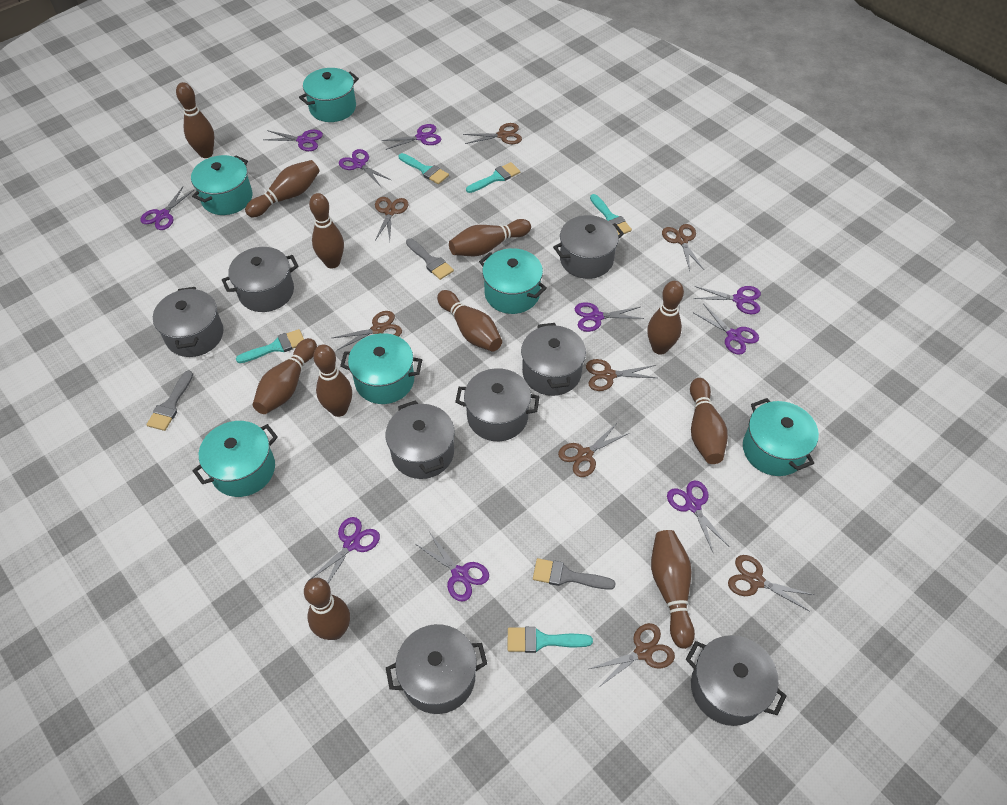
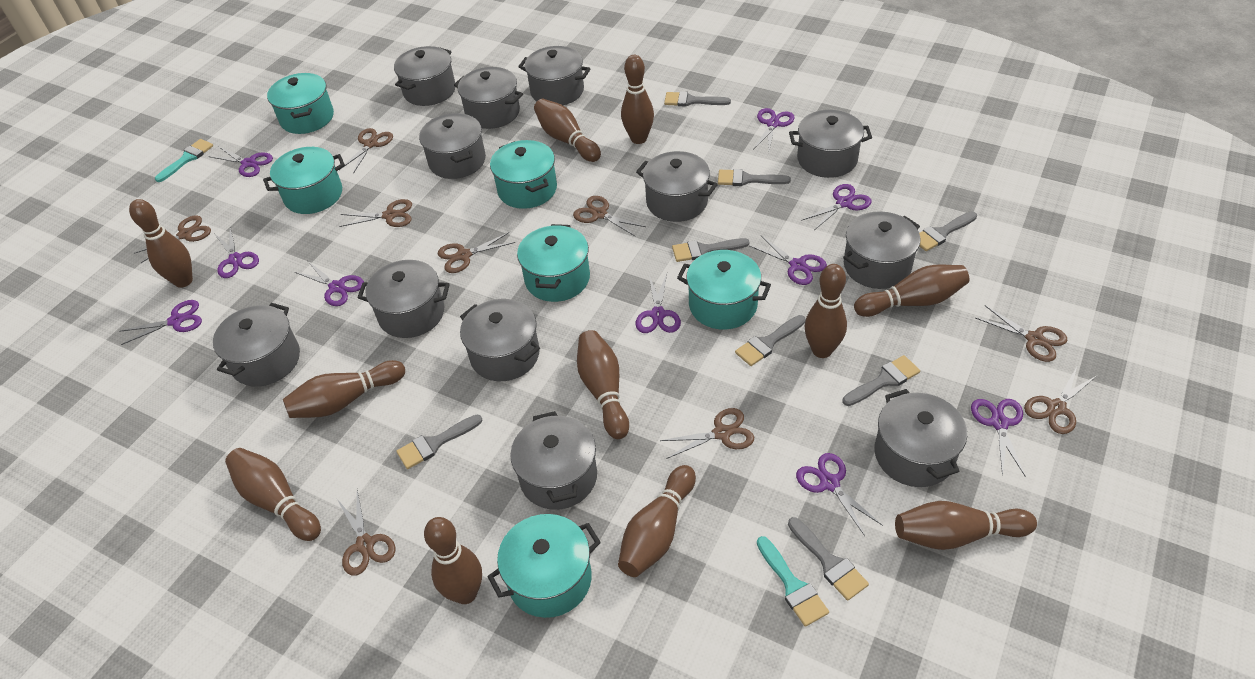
brown scissors: [333,311,402,350] [375,197,409,240] [463,123,522,144] [558,422,629,477] [586,359,657,391] [589,623,675,688] [662,224,704,271] [728,555,814,611] = 8 -> [134,215,211,263] [337,490,395,576] [339,128,393,174] [339,199,412,227] [438,232,515,273] [573,196,646,237] [660,408,754,459] [976,305,1068,362] [1024,365,1098,434] = 9
grey brush: [146,370,193,431] [406,238,454,280] [533,558,616,590] = 3 -> [396,415,482,469] [664,91,731,106] [672,238,750,262] [718,169,791,186] [735,315,806,366] [788,517,869,601] [842,355,920,406] [919,211,977,251] = 8
grey pot: [153,287,224,357] [222,247,298,312] [386,400,455,479] [386,624,487,714] [455,368,540,441] [521,323,586,396] [553,215,624,279] [685,635,787,726] = 8 -> [213,303,300,387] [358,260,450,338] [394,46,455,106] [419,113,486,179] [454,67,523,129] [460,299,540,381] [510,411,597,510] [518,46,590,105] [636,151,718,222] [789,110,872,178] [843,211,920,289] [874,389,967,487] = 12
turquoise brush: [236,329,304,363] [399,153,449,184] [466,162,520,193] [508,627,593,653] [590,194,632,235] = 5 -> [155,139,213,182] [757,536,829,627] = 2

